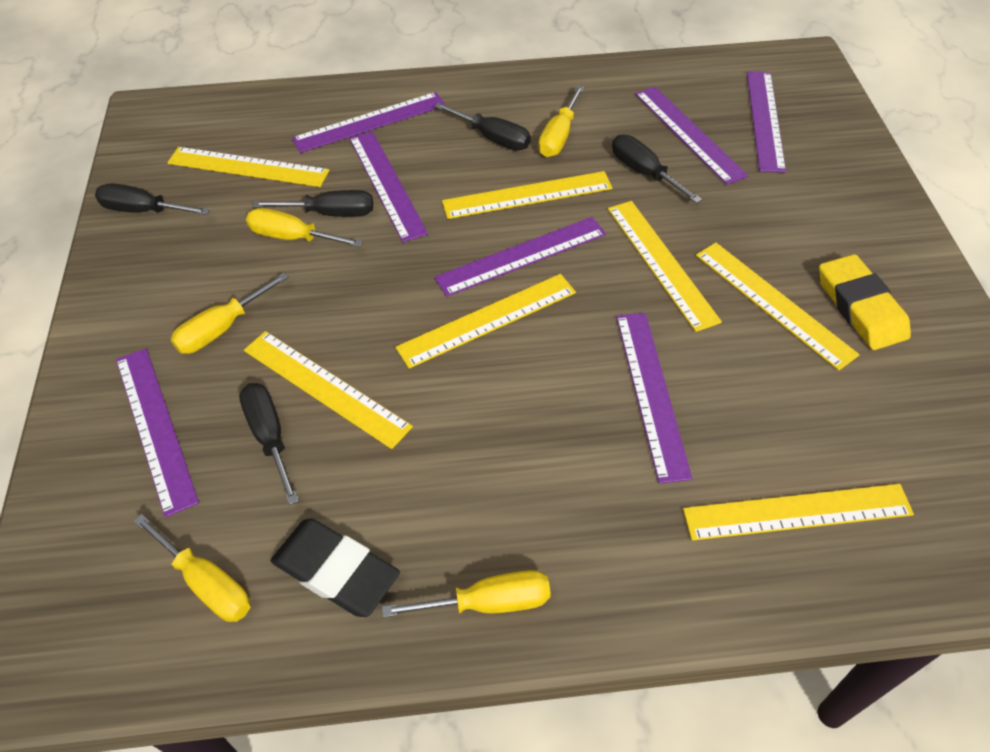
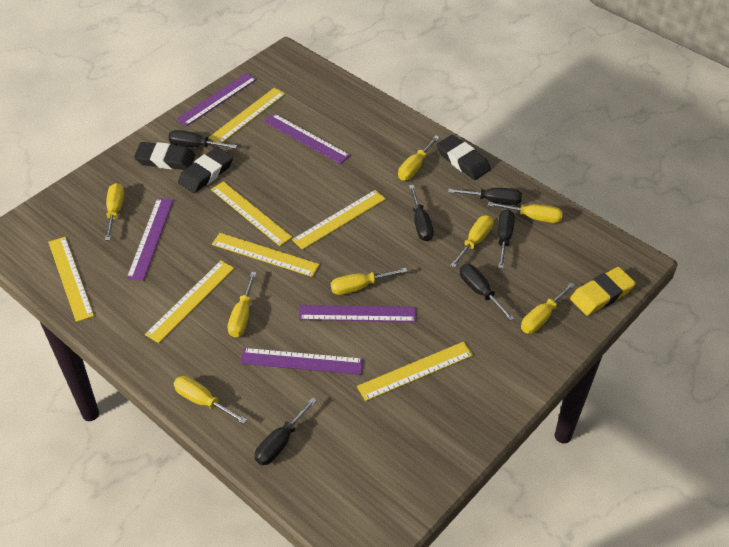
black eraser: [271,518,400,617] = 1 -> [134,142,195,170] [178,147,233,193] [437,135,491,180] = 3
black screwdriver: [95,183,210,215] [239,383,299,505] [252,190,373,217] [434,102,531,150] [612,135,702,203] = 5 -> [168,130,237,149] [254,397,317,465] [409,185,434,241] [448,188,522,205] [460,264,515,321] [498,209,515,269] = 6
purple ruler: [116,348,199,517] [292,92,446,153] [349,131,428,242] [434,217,606,297] [616,313,693,483] [635,86,748,185] [747,71,786,173] = 7 -> [127,198,173,281] [176,73,257,126] [240,348,363,375] [264,113,350,164] [299,305,416,322] = 5
yellow screwdriver: [133,514,250,622] [170,272,289,354] [246,208,363,247] [382,570,551,618] [538,85,584,157] = 5 -> [105,183,124,240] [174,376,247,424] [228,272,257,337] [331,268,408,295] [398,135,440,180] [450,215,493,268] [488,202,563,223] [521,282,575,334] = 8

